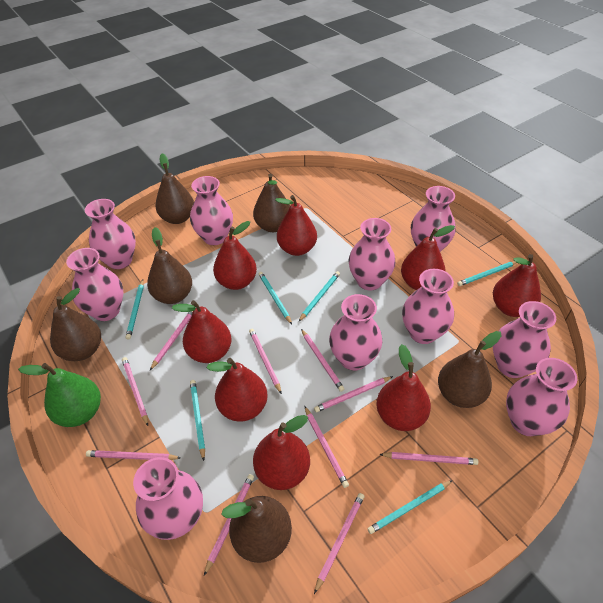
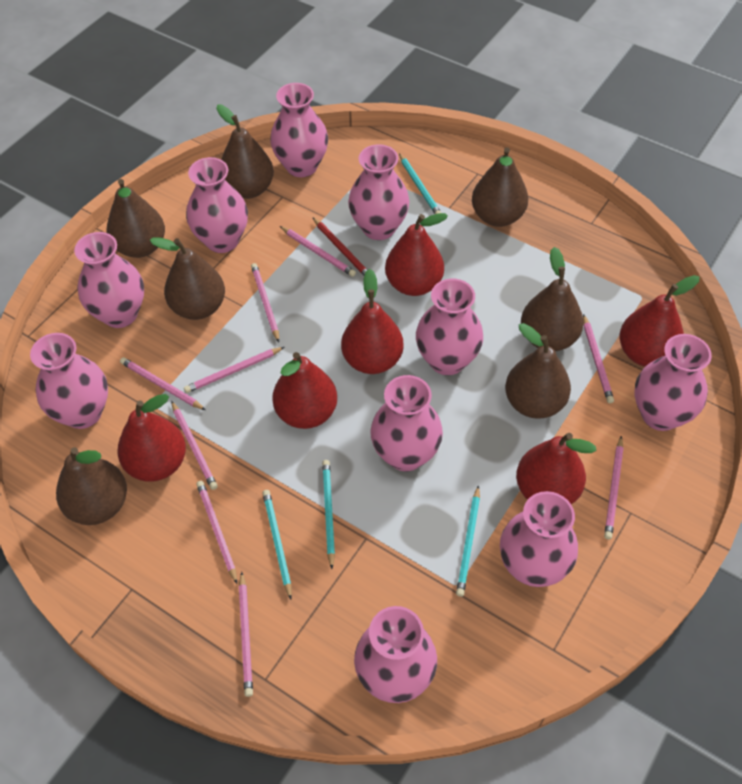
brown pear: [50,288,101,361] [147,227,192,304] [155,153,194,224] [221,496,292,563] [253,174,290,232] [438,331,501,408] = 6 -> [56,447,127,525] [107,179,165,258] [150,237,225,320] [216,104,274,199] [472,147,528,227] [505,323,571,419] [521,247,584,351] = 7
green pear: [18,363,101,427] = 1 -> none = 0
pink pencil: [86,450,181,460] [122,357,148,426] [150,311,193,370] [204,474,254,576] [249,329,282,394] [301,329,344,392] [304,406,349,488] [314,376,393,412] [314,493,364,594] [379,452,478,465] = 10 -> [120,357,206,410] [171,401,218,490] [184,347,284,393] [196,481,237,584] [239,572,253,697] [251,263,279,342] [280,226,356,277] [583,314,614,403] [604,436,623,539] = 9
red pear: [172,300,231,363] [207,358,268,422] [213,221,257,290] [253,415,310,490] [275,195,317,256] [376,344,431,431] [401,225,455,290] [493,254,541,317] = 8 -> [118,394,186,482] [272,352,337,429] [341,269,404,374] [385,213,448,296] [516,433,596,504] [620,275,699,367] = 6
red pencil: none = 0 -> [313,218,367,276] = 1
turquoise pencil: [126,280,144,340] [190,380,205,461] [258,272,292,324] [299,271,340,321] [368,480,453,534] [457,261,517,286] = 6 -> [262,490,292,600] [322,460,335,569] [399,153,441,214] [456,485,480,597] = 4

